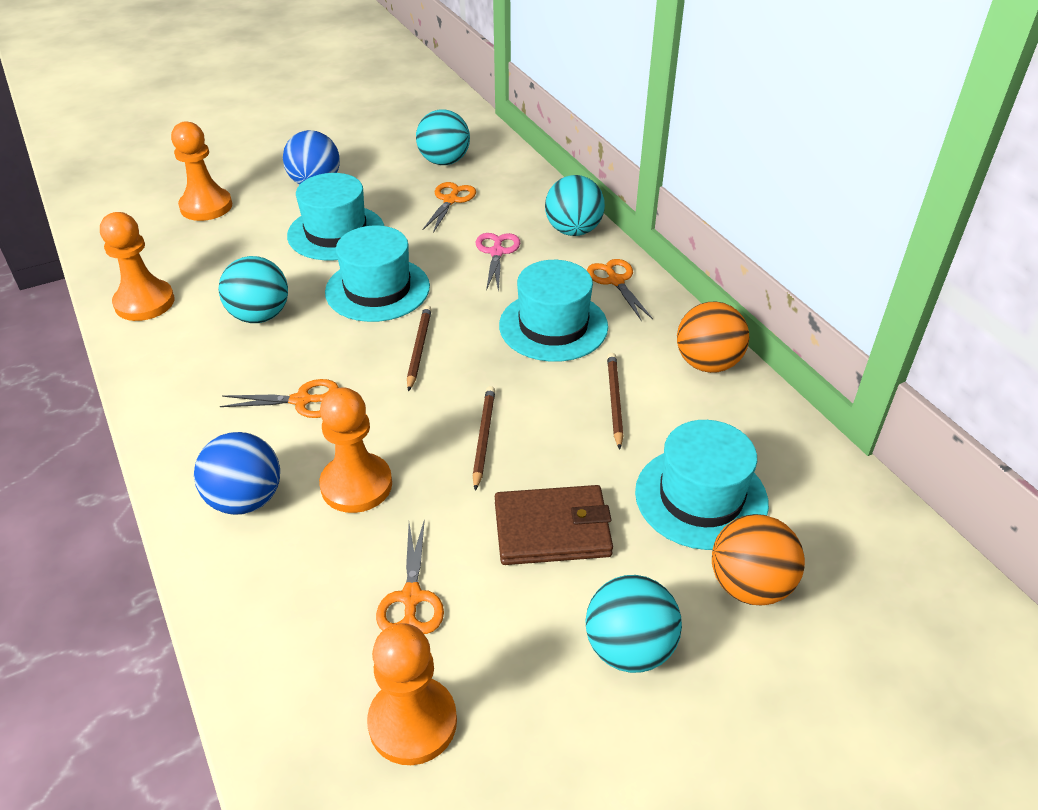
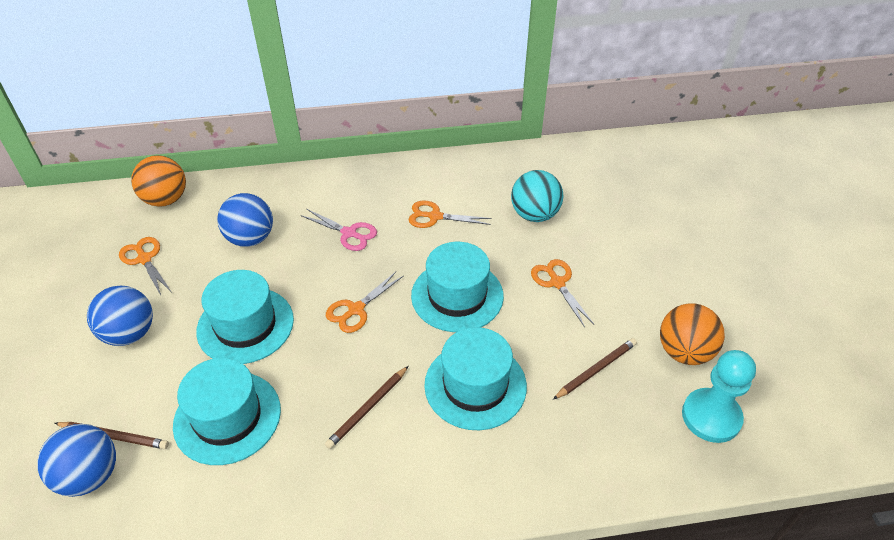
blue ball: [194,432,280,515] [283,130,340,185] = 2 -> [37,424,116,497] [87,286,153,346] [217,193,273,247] = 3
brown wallet: [495,485,613,565] = 1 -> none = 0
orange pawn: [100,212,174,321] [171,121,232,221] [319,388,392,513] [367,623,457,765] = 4 -> none = 0
turquoise ball: [219,256,288,323] [416,109,470,165] [545,175,605,236] [585,575,682,673] = 4 -> [511,170,564,222] = 1
turquoise pawn: none = 0 -> [682,350,756,443] = 1

